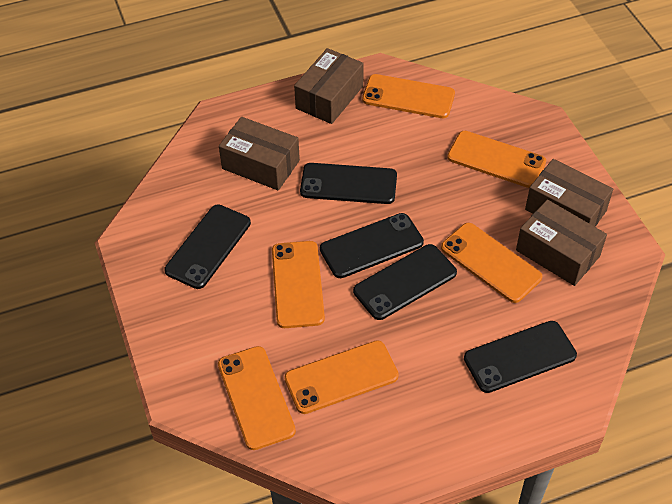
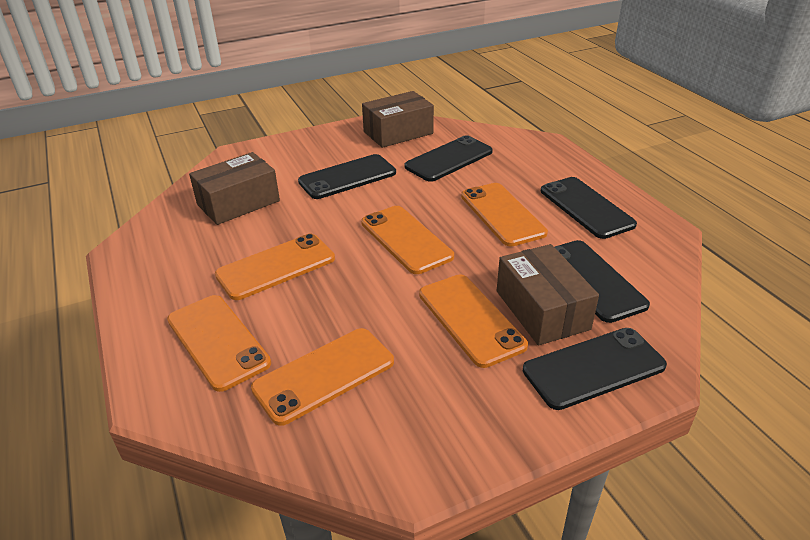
brown box: [219,117,300,190] [294,48,364,124] [516,200,607,286] [525,159,613,227] = 4 -> [189,152,280,225] [362,91,434,148] [497,244,599,346] = 3

